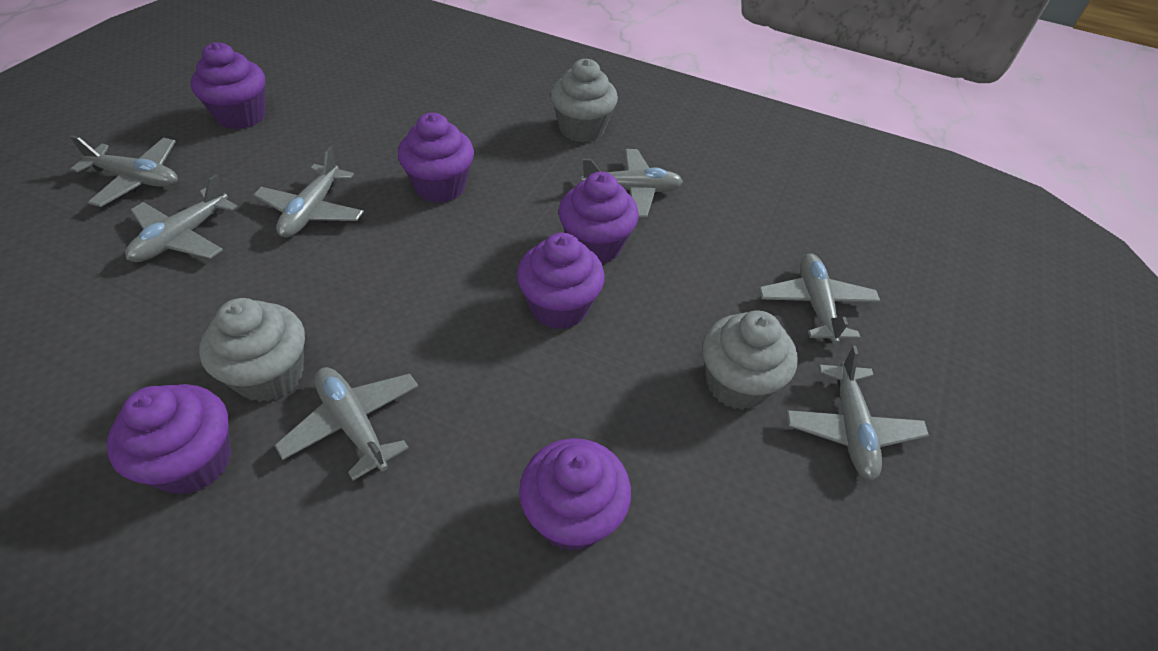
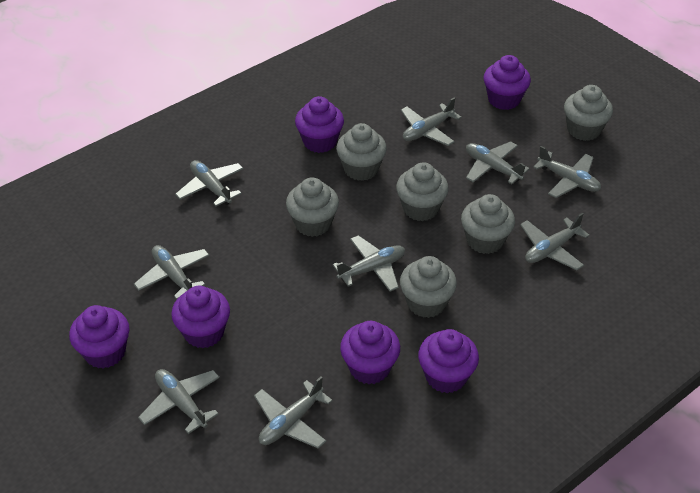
grey cupcake: [199,298,305,402] [551,58,618,142] [702,310,797,410] = 3 -> [286,177,339,237] [336,123,387,181] [396,162,449,221] [400,256,457,318] [461,194,515,254] [564,85,613,141] = 6
grey plane: [70,135,178,207] [125,175,238,262] [253,147,364,237] [274,367,419,480] [581,149,683,218] [759,253,881,345] [786,346,929,480] = 7 -> [134,245,210,300] [138,369,220,434] [175,160,244,206] [254,377,333,449] [332,235,405,292] [400,97,461,146] [466,141,530,184] [520,213,590,270] [533,146,601,198] = 9

